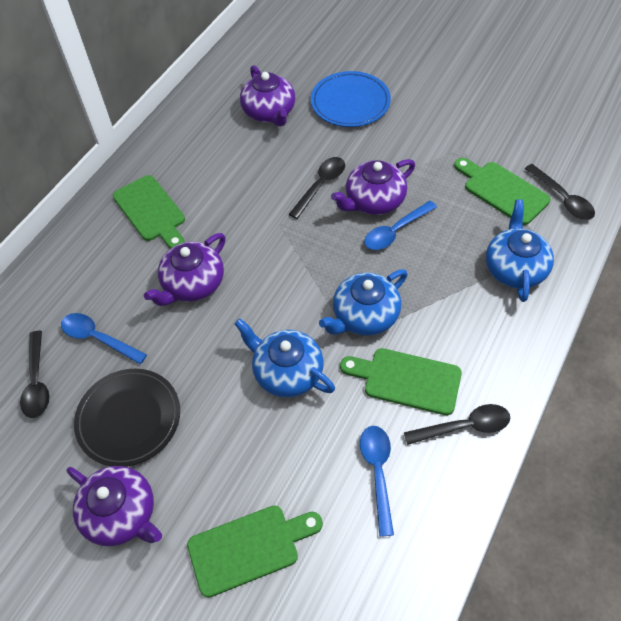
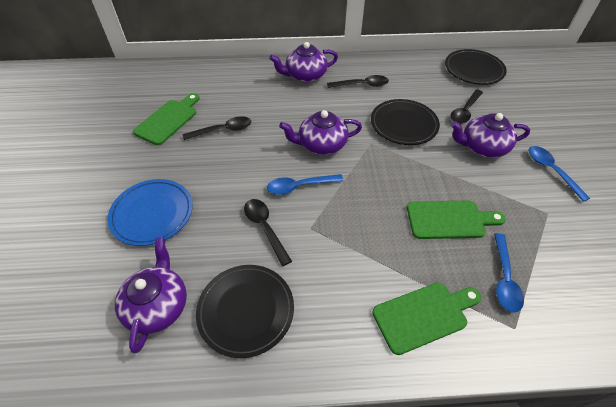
black plate: [74,368,180,467] = 1 -> [196,265,294,358] [371,99,440,145] [445,49,507,85] = 3
blue teapot: [234,318,335,397] [319,270,408,336] [486,199,554,302] = 3 -> none = 0
green cutting board: [113,175,185,249] [187,505,323,598] [340,348,462,415] [454,158,551,225] = 4 -> [133,93,200,145] [372,283,481,355] [407,200,506,239] = 3

